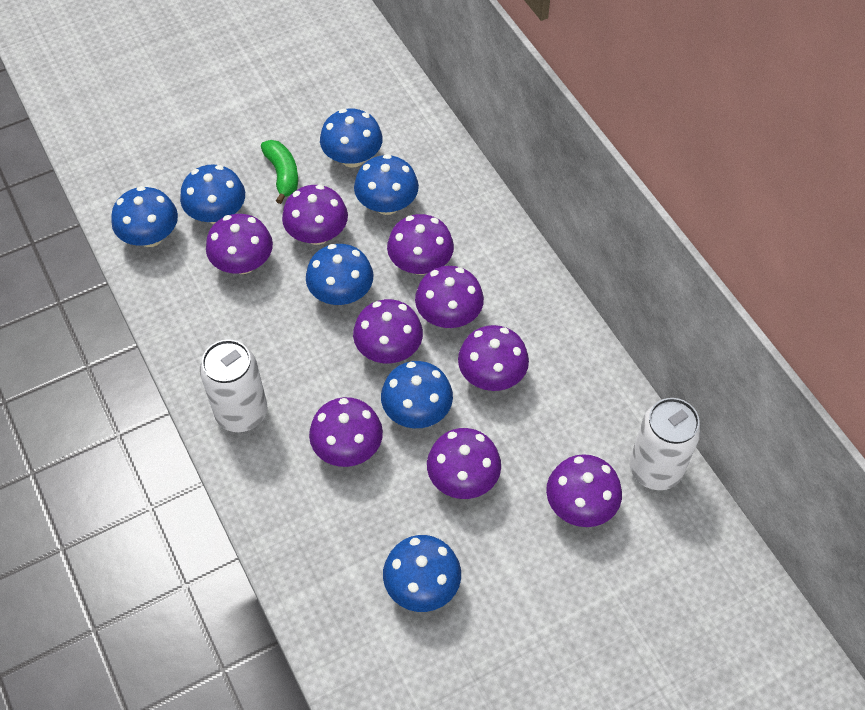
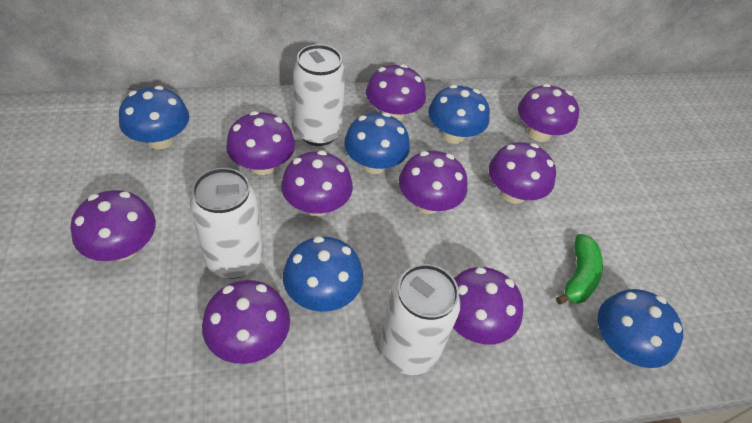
blue mushroom: [111,186,178,247] [180,164,245,224] [306,244,373,305] [320,109,383,167] [354,154,419,215] [381,361,453,428] [383,535,461,612] = 7 -> [119,86,189,150] [283,236,363,312] [344,113,410,174] [428,85,490,144] [597,289,683,368] = 5
white can: [200,339,267,432] [629,398,701,490] = 2 -> [190,168,263,279] [293,44,345,146] [380,264,461,375] = 3

